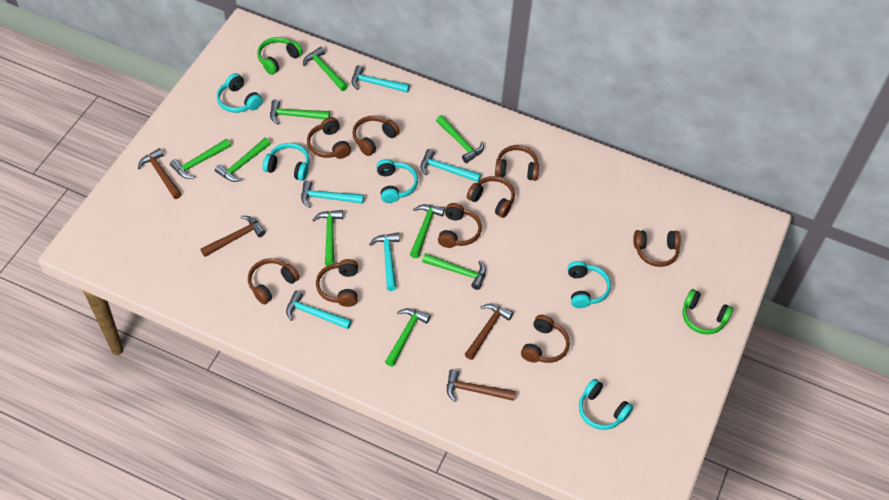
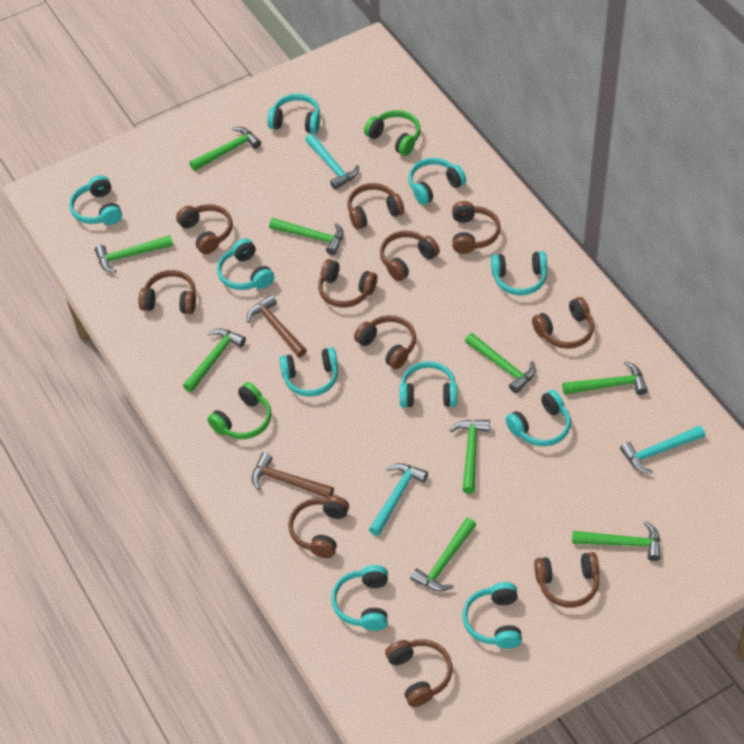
brown hammer: [138,148,182,199] [200,216,266,257] [447,369,516,402] [465,303,513,360] = 4 -> [247,295,307,357] [252,452,334,498] = 2
brown headphones: [248,258,299,305] [307,117,351,159] [316,259,358,307] [352,116,400,156] [438,203,482,248] [467,176,515,218] [495,145,539,181] [521,315,570,363] [633,230,681,267] = 9 -> [138,270,196,314] [176,204,233,254] [288,496,349,558] [318,259,377,308] [347,183,404,230] [354,315,416,369] [380,231,440,281] [385,639,452,707] [452,201,501,254] [532,297,594,349] [534,552,599,607] = 11
turquoise hammer: [286,290,352,329] [301,181,364,208] [351,65,410,93] [369,233,400,291] [421,149,481,182] = 5 -> [305,133,359,190] [369,463,428,536] [620,426,705,474] = 3
turquoise headphones: [217,73,263,113] [263,143,310,181] [376,159,418,203] [568,261,611,308] [579,379,633,430] = 5 -> [69,175,122,225] [217,238,274,290] [267,94,320,134] [279,347,338,397] [331,565,388,631] [400,361,457,407] [408,158,466,205] [462,582,522,649] [491,251,547,296] [506,390,571,446] = 10

